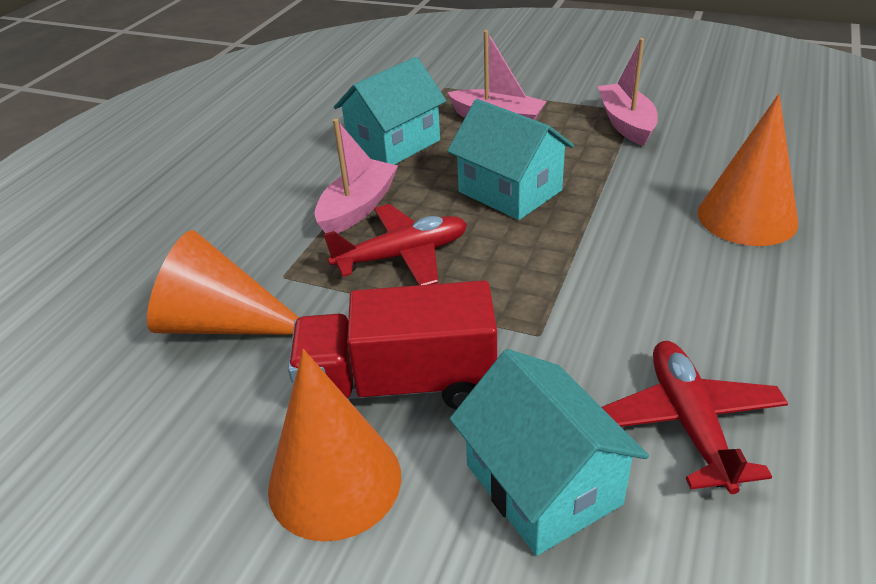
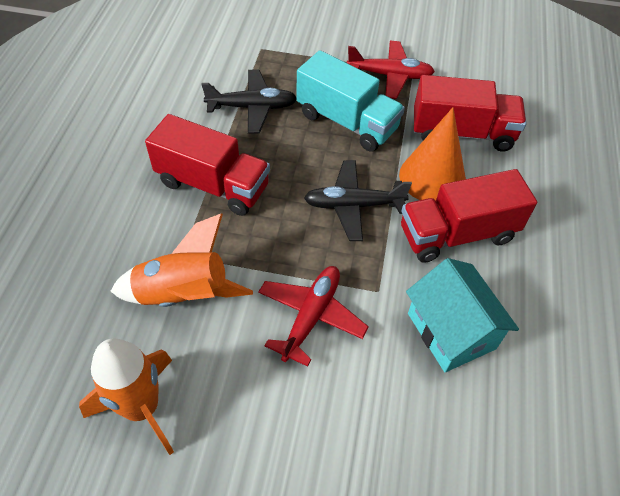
black plane: none = 0 -> [201,70,296,134] [304,160,412,241] = 2
orange cone: [147,230,299,335] [268,349,401,542] [697,94,798,246] = 3 -> [399,107,466,201] = 1
orange rocket: none = 0 -> [79,339,174,455] [110,214,253,307] = 2
pink boat: [315,119,398,233] [447,30,547,120] [598,38,658,146] = 3 -> none = 0
red truck: [288,280,497,409] = 1 -> [145,114,270,216] [401,169,537,263] [414,75,526,152] = 3
turquoise house: [334,57,446,165] [447,99,574,220] [450,349,649,556] = 3 -> [406,258,519,372] = 1
turquoise truck: none = 0 -> [296,50,405,152] = 1

